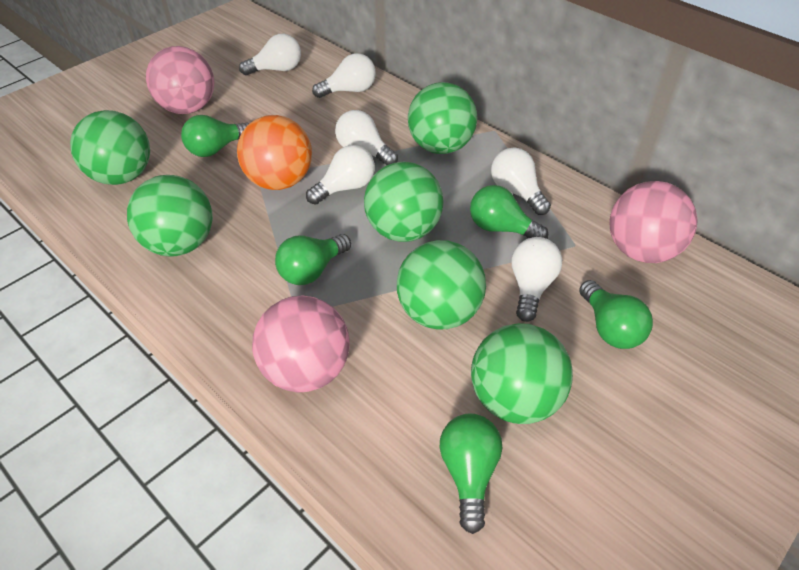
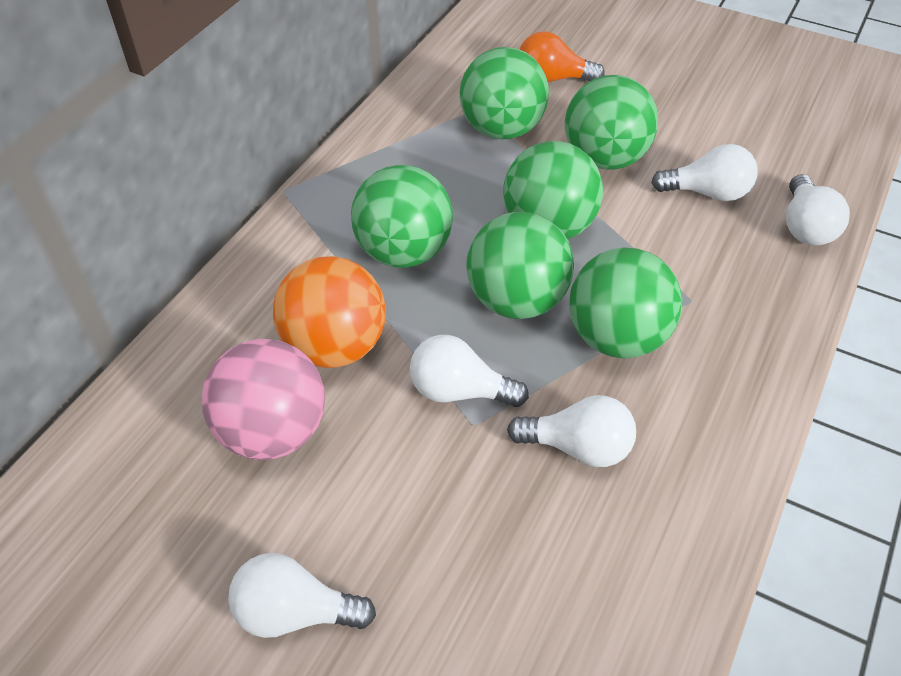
green light bulb: [181,115,249,157] [275,234,351,285] [440,413,502,534] [470,185,548,239] [579,280,653,349] = 5 -> none = 0
orange light bulb: none = 0 -> [519,31,605,82] = 1
pink ball: [146,46,214,114] [252,295,350,393] [609,181,697,263] = 3 -> [202,339,325,460] = 1
white light bulb: [239,34,301,75] [306,145,375,205] [312,53,376,98] [335,110,398,166] [491,147,551,215] [511,237,562,322] = 6 -> [228,553,376,638] [410,335,529,407] [507,395,636,467] [651,144,758,201] [786,174,850,246] = 5

